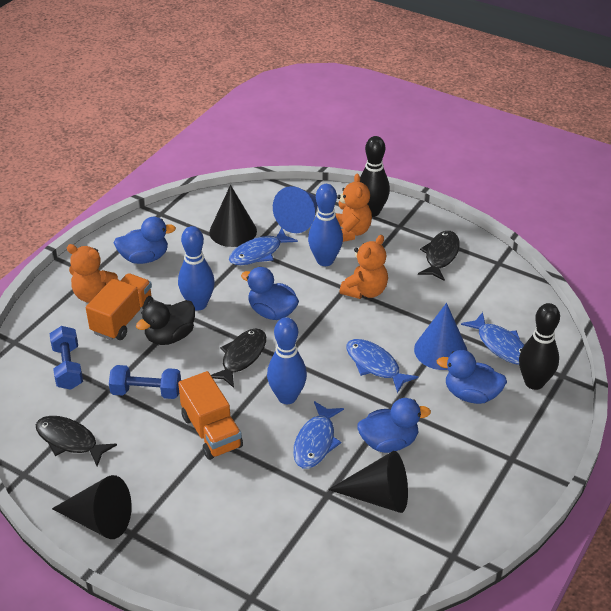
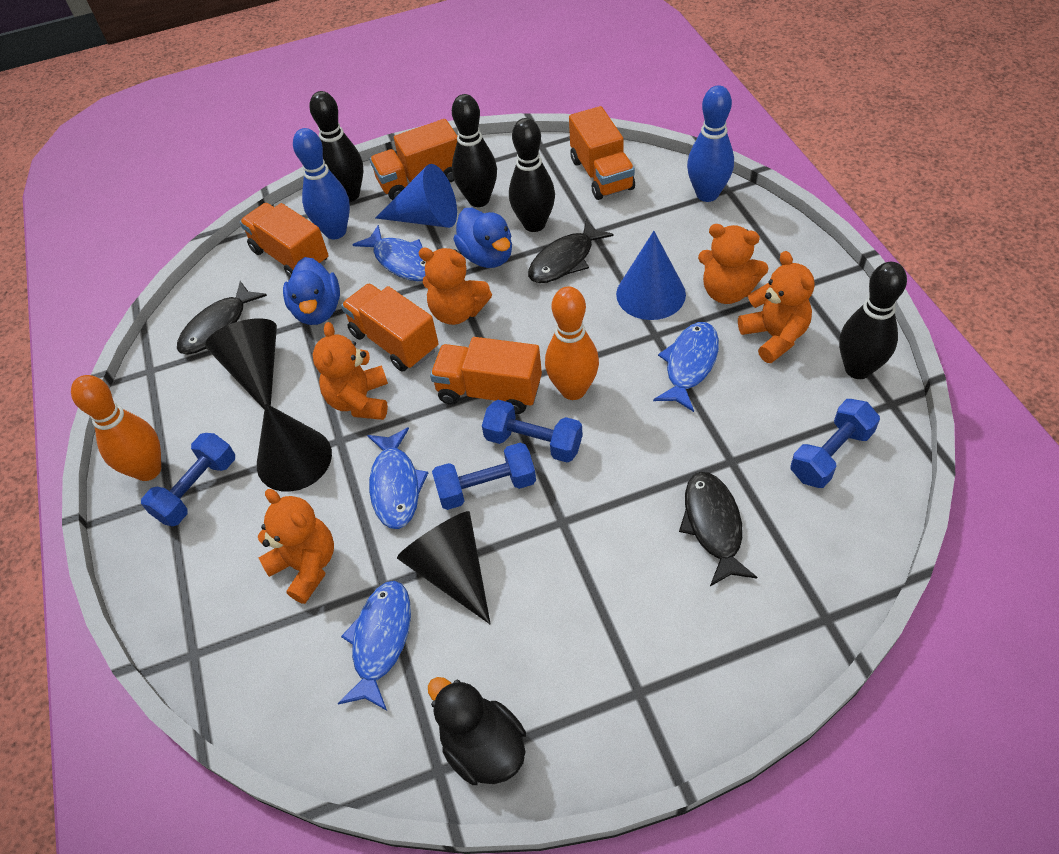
black bowling pin: [360,136,390,217] [519,303,560,390] = 2 -> [309,91,363,202] [452,94,497,207] [509,118,555,232] [839,262,907,379] = 4
blue bowling pin: [178,226,215,311] [267,317,307,404] [308,184,343,266] = 3 -> [293,128,350,239] [687,85,734,202] = 2
blue duck: [114,217,176,264] [241,267,299,320] [357,398,431,453] [437,350,507,404] = 4 -> [283,257,340,325] [453,208,512,268] = 2
blue dumbbell: [50,326,83,390] [109,365,181,399] = 2 -> [141,433,235,526] [432,442,536,510] [482,400,583,463] [790,399,880,488] = 4
orange bowling pin: none = 0 -> [71,375,161,481] [545,286,599,400] = 2
orange teddy bear: [67,244,120,303] [336,174,372,242] [339,235,388,299] = 3 -> [258,489,334,604] [313,322,388,420] [418,248,492,325] [698,224,768,304] [738,251,814,363] = 5
orange truck: [86,273,153,340] [178,371,243,460] = 2 -> [240,203,329,278] [341,283,439,372] [370,119,457,200] [430,337,542,414] [569,106,635,200] = 5

